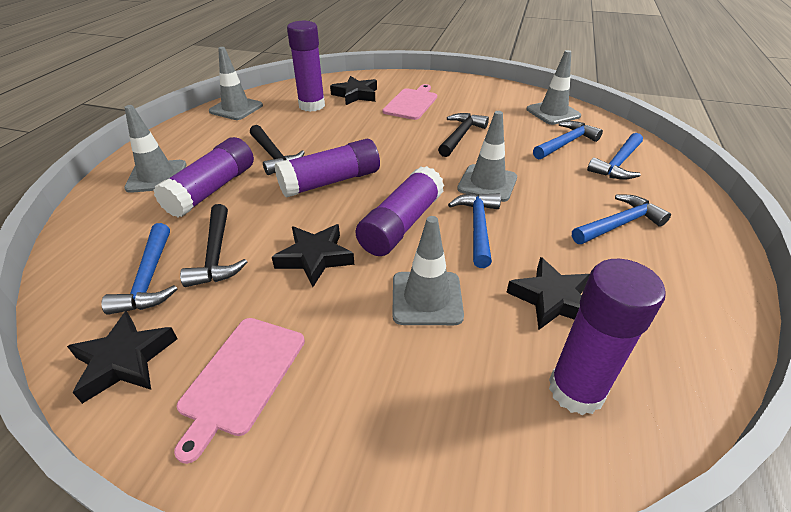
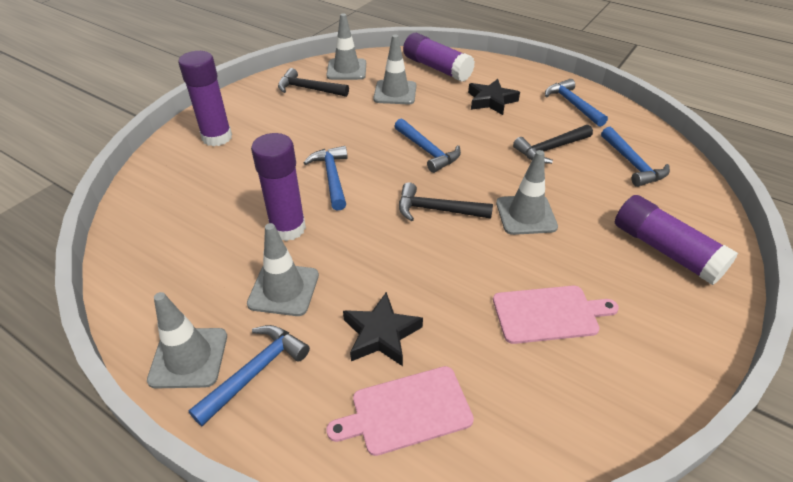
black star: [67,311,177,404] [272,224,354,287] [330,76,377,105] [506,257,590,330] = 4 -> [343,292,423,366] [468,79,520,115] = 2
purple glue stick: [154,137,254,217] [274,139,380,197] [287,21,325,112] [355,166,444,256] [549,259,666,415] = 5 -> [178,51,232,146] [251,133,306,241] [403,33,475,82] [615,195,738,285] = 4

